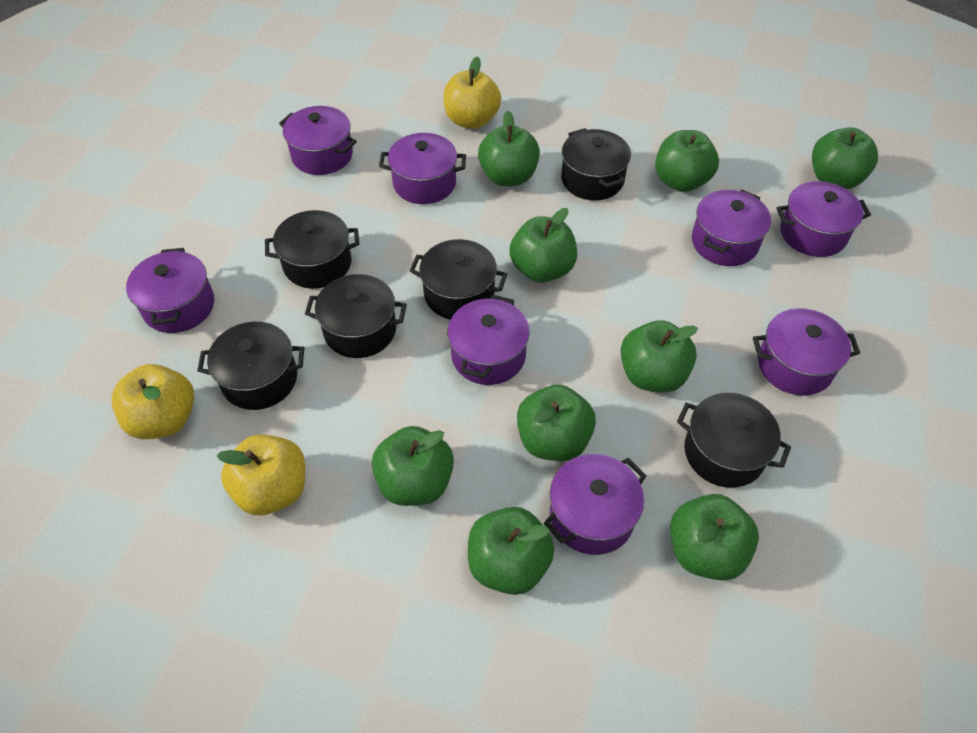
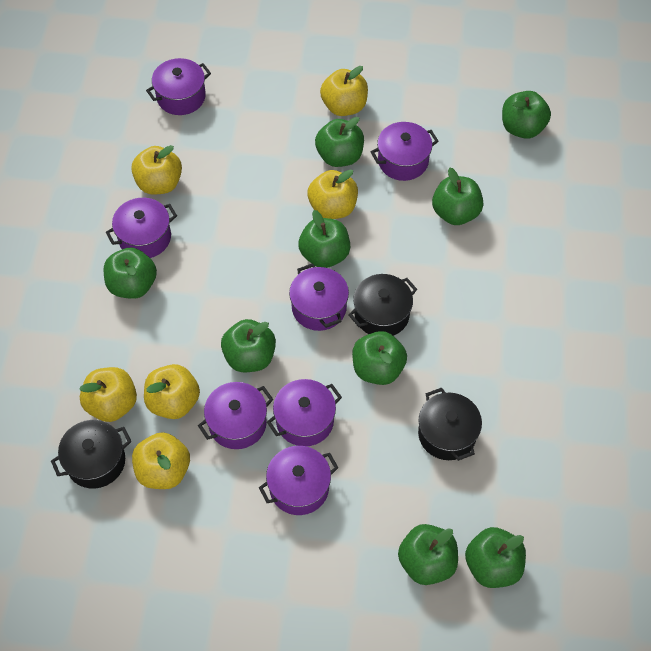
black pot: [197,322,304,410] [265,210,359,289] [305,274,407,358] [410,239,507,320] [561,128,631,201] [677,393,791,488] = 6 -> [51,420,132,488] [348,274,417,336] [418,388,482,461] = 3
purple pot: [126,248,214,333] [279,106,357,175] [379,133,466,204] [448,295,530,385] [544,454,647,555] [692,189,771,266] [753,308,860,396] [776,181,871,257] = 8 -> [106,198,177,258] [146,58,211,115] [198,382,273,449] [259,446,338,515] [267,379,342,446] [289,263,349,331] [371,122,439,181] = 7
yellow apple: [112,364,195,439] [217,435,305,515] [444,56,501,129] = 3 -> [79,367,137,422] [131,145,182,195] [132,432,190,489] [144,364,200,419] [307,169,358,219] [320,66,368,116] = 6

